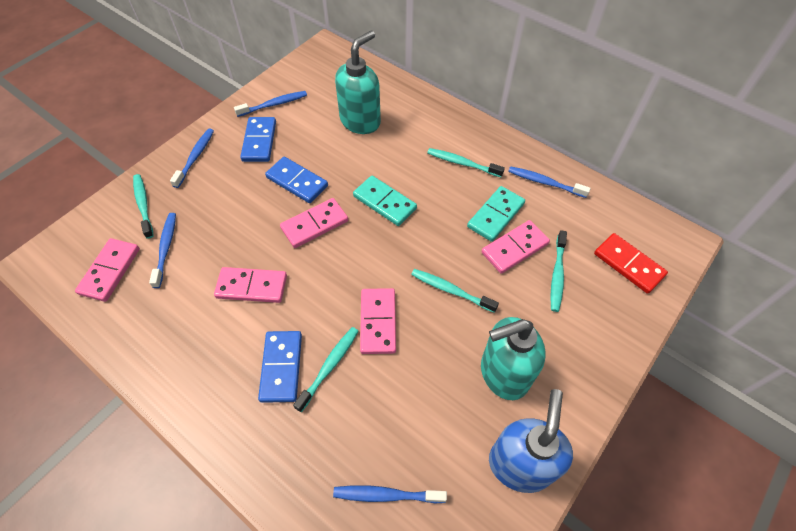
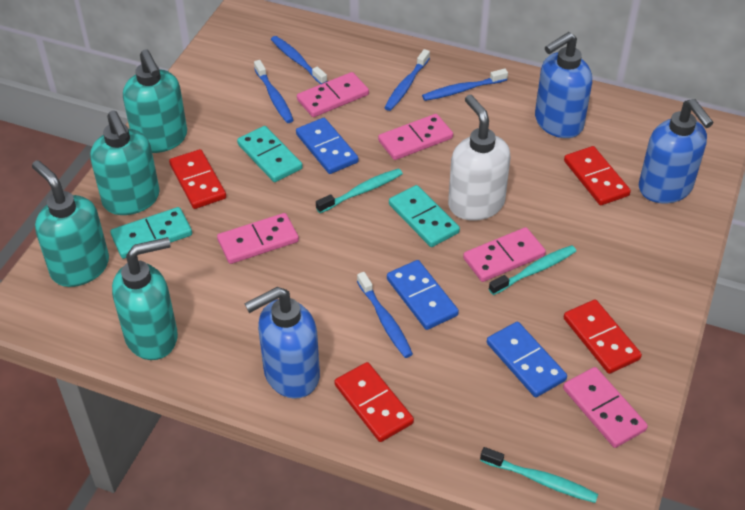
blue soap dispenser: [489,389,573,493] = 1 -> [244,287,320,399] [535,32,592,138] [639,99,714,203] = 3
red domino: [594,233,668,294] = 1 -> [169,149,226,209] [334,362,414,442] [564,146,631,205] [564,300,642,374] = 4
turquoise domino: [353,176,417,226] [467,186,525,242] = 2 -> [110,207,192,259] [237,126,303,182] [389,185,460,247] = 3
turquoise soap dispenser: [335,30,381,134] [481,317,546,400] = 2 -> [32,160,109,287] [90,110,160,215] [112,237,178,360] [123,49,187,153] = 4
turquoise toothbrush: [133,174,154,239] [293,327,359,412] [411,269,499,313] [427,148,505,177] [550,230,567,312] = 5 -> [316,168,403,213] [480,447,598,503] [489,245,576,295] = 3
white soap dispenser: none = 0 -> [448,95,511,221] = 1

